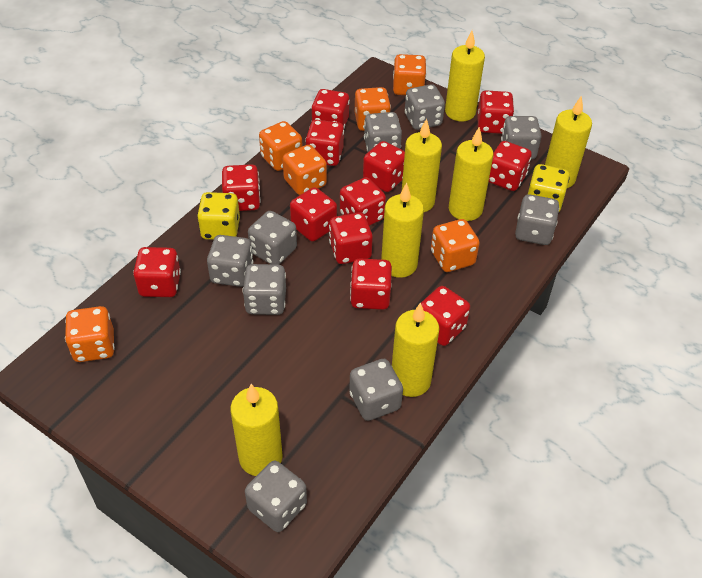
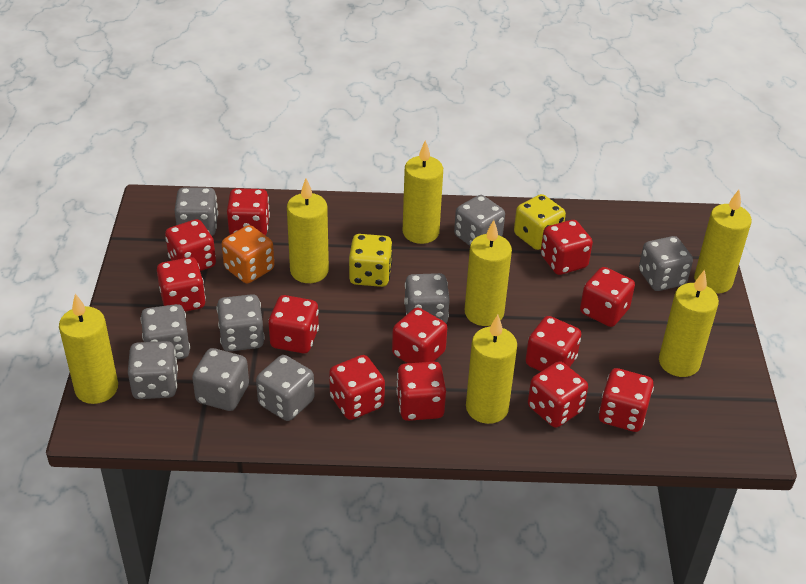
orange dice: [65,306,115,362] [259,121,302,171] [282,145,327,195] [355,87,391,131] [393,54,426,95] [431,219,480,272] = 6 -> [222,225,274,284] = 1

